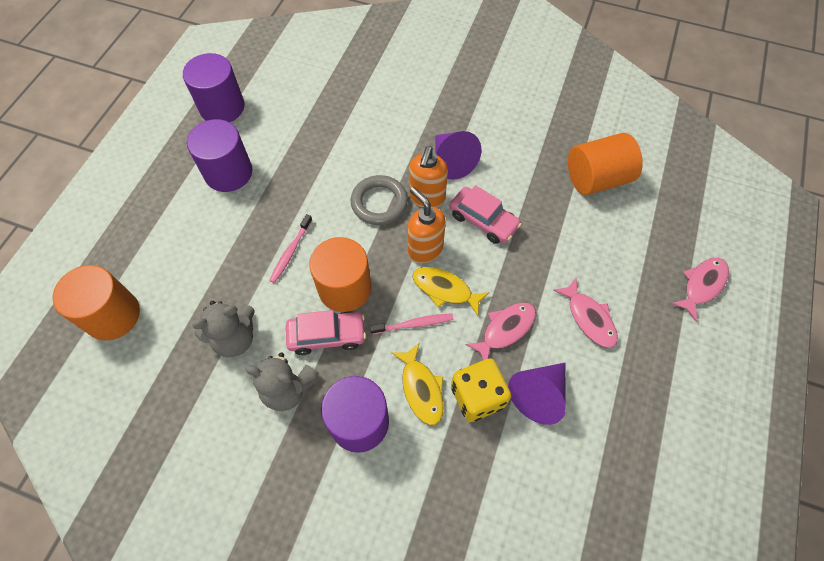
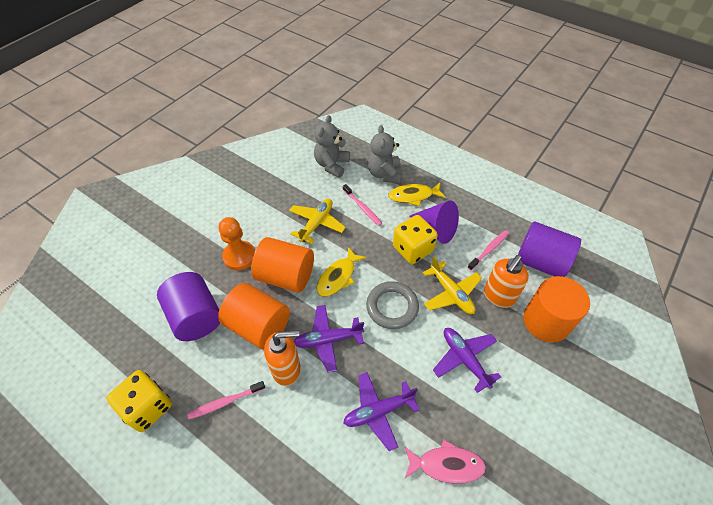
orange pawn: none = 0 -> [218,217,255,270] = 1
pink car: [286,310,366,355] [449,185,522,244] = 2 -> none = 0
pink fish: [465,302,536,360] [553,278,618,348] [671,258,729,322] = 3 -> [405,439,486,484] = 1
pink toothbrush: [269,214,312,283] [370,313,453,334] = 2 -> [187,381,265,419] [343,184,382,226] [467,230,509,270] = 3
purple cone: [435,131,482,180] [508,363,566,425] = 2 -> [410,200,459,244] = 1
purple cylinder: [183,53,245,122] [187,119,252,192] [321,376,389,453] = 3 -> [157,272,220,341] [518,221,581,277] = 2
purple plane: none = 0 -> [294,305,364,373] [343,373,419,451] [433,328,501,393] = 3
yellow dice: [451,358,511,422] = 1 -> [106,370,172,432] [393,215,438,264] = 2
yellow plane: none = 0 -> [289,199,346,244] [423,257,482,314] = 2

